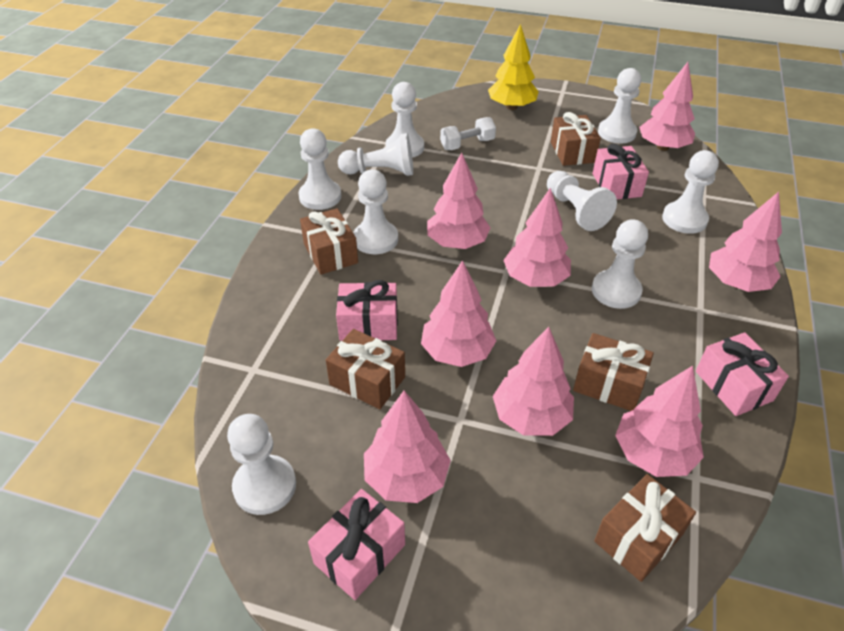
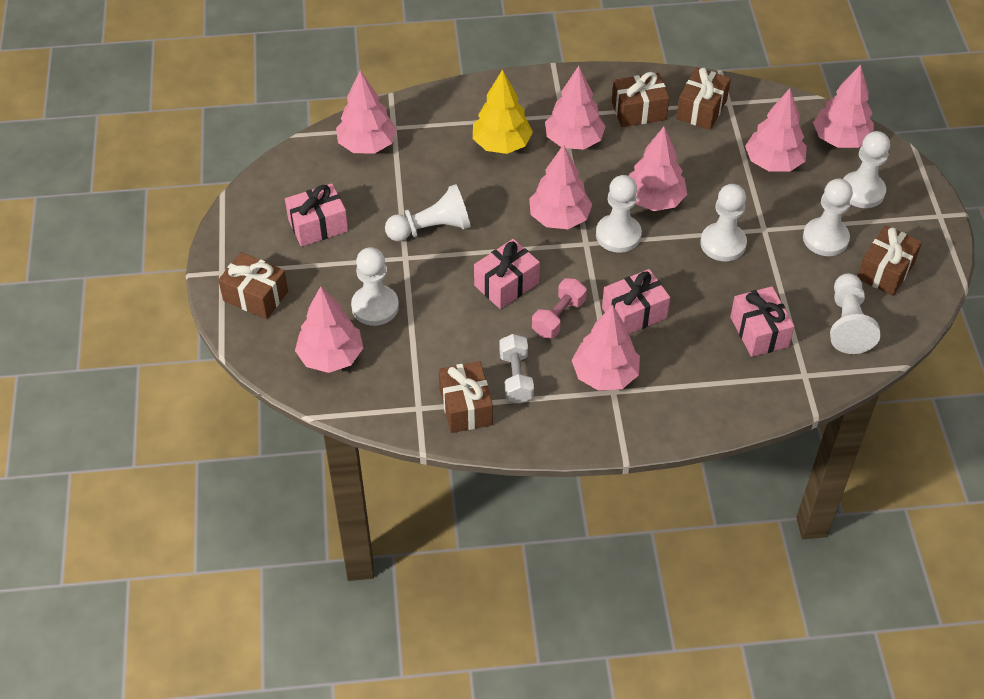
pink dumbbell: none = 0 -> [532,278,587,338] = 1
white pawn: [227,414,296,515] [299,128,341,210] [338,133,413,176] [353,169,398,254] [386,82,424,158] [547,171,617,231] [592,219,648,309] [598,68,641,144] [662,150,719,234] = 9 -> [351,247,399,326] [385,184,471,241] [596,175,642,253] [700,184,747,261] [803,179,853,256] [830,273,881,354] [843,131,890,208] = 7

